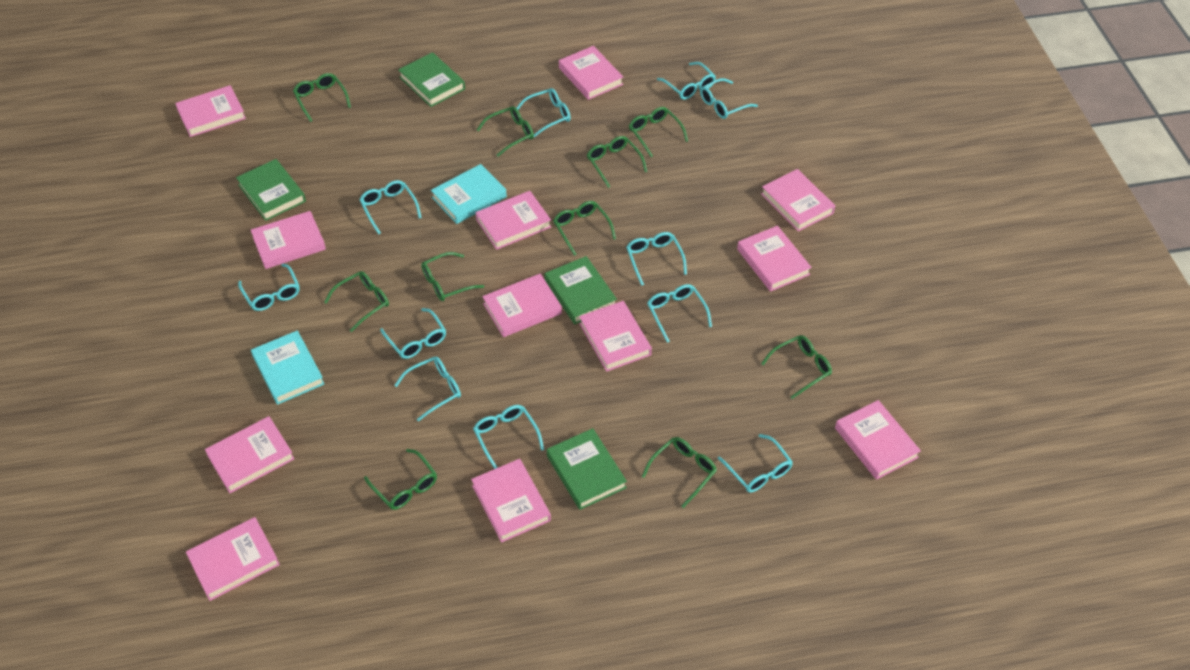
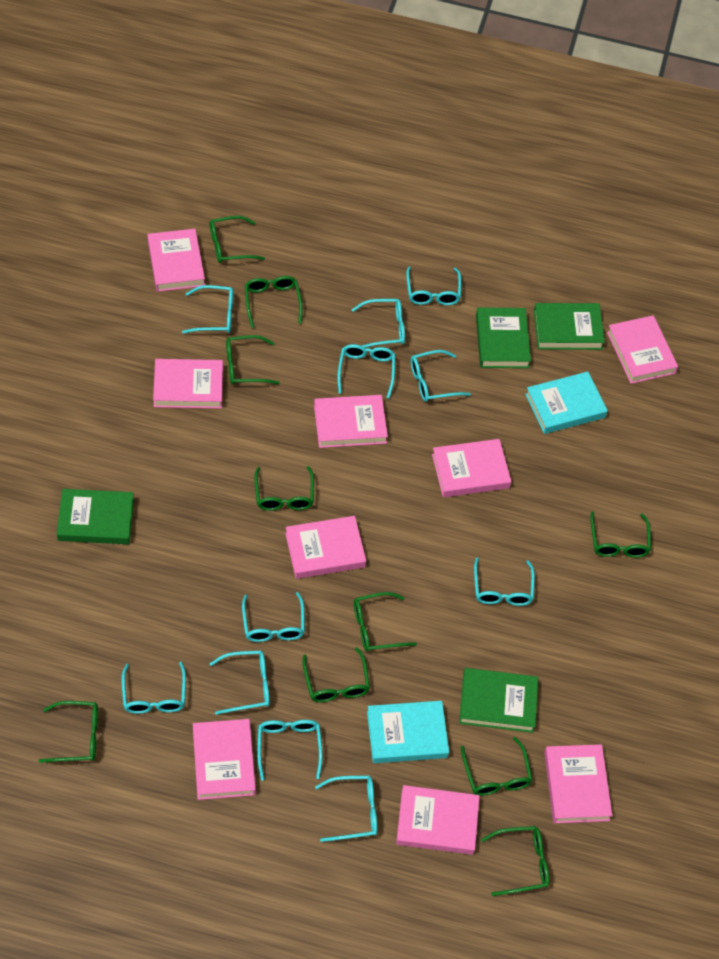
pink book: [175,85,246,137] [186,517,280,601] [205,416,294,493] [251,211,326,269] [471,459,551,542] [476,191,551,250] [482,274,562,337] [559,46,623,100] [579,301,652,372] [737,226,812,292] [761,169,835,232] [835,400,921,480] = 12 -> [147,229,205,292] [153,359,223,409] [193,719,256,800] [285,516,366,579] [314,395,388,448] [396,785,480,855] [432,439,511,497] [544,744,612,823] [607,315,678,384] = 9

